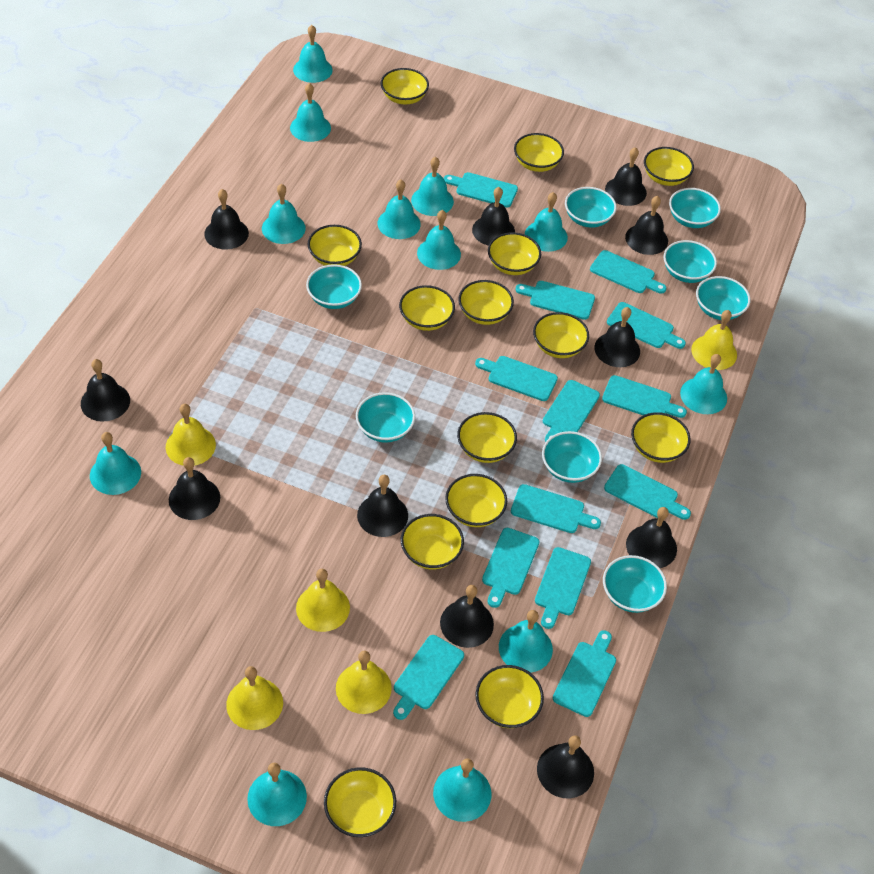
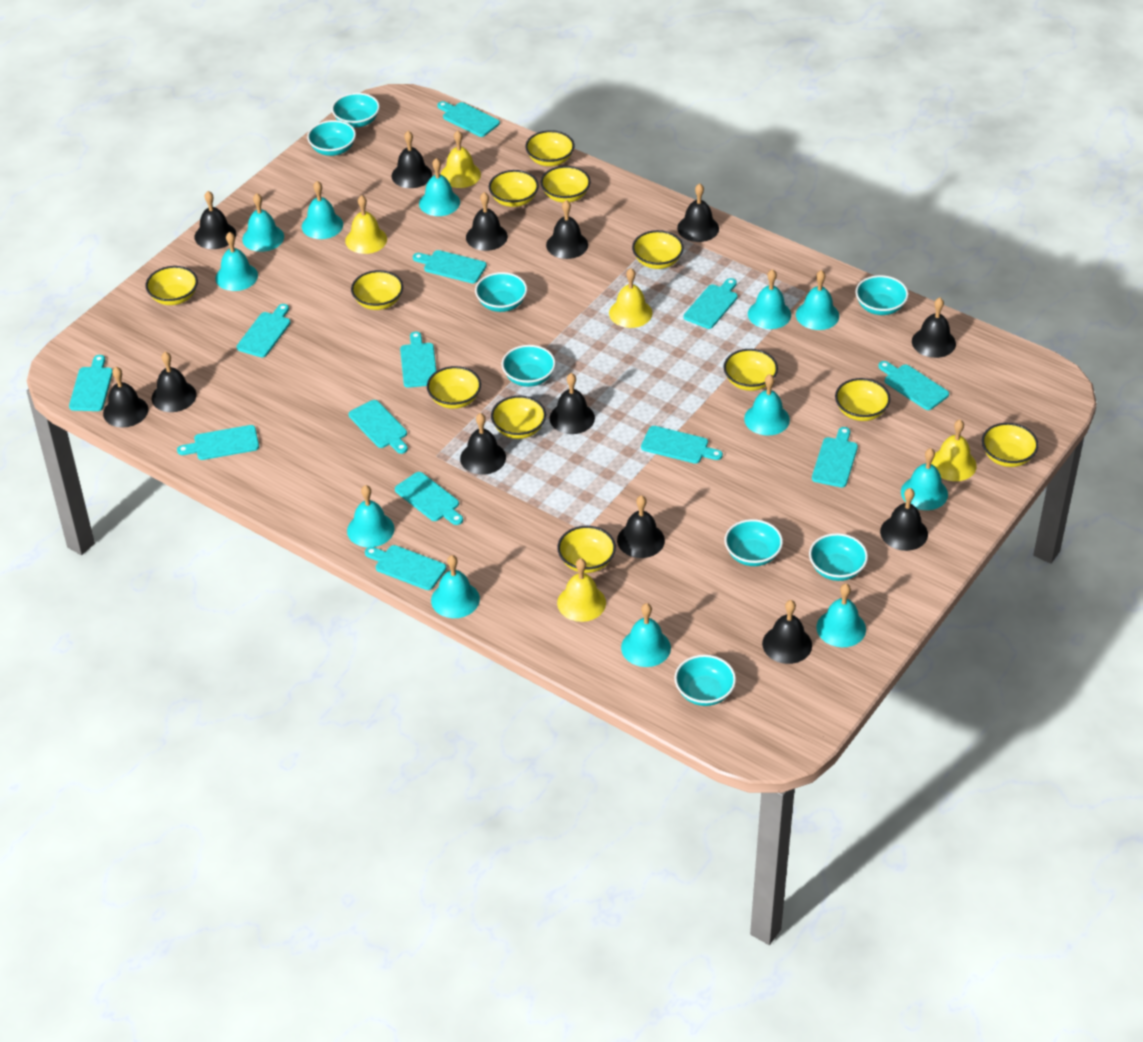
black bell: [81,359,130,422] [169,457,220,520] [204,189,249,249] [357,475,408,537] [440,585,494,648] [472,187,515,246] [537,735,594,798] [594,307,640,367] [605,147,647,206] [625,196,668,255] [626,507,677,568] = 11 -> [103,367,148,428] [152,352,196,412] [195,191,236,249] [392,131,432,188] [460,413,506,475] [466,192,508,251] [546,200,588,259] [550,373,595,434] [617,495,665,558] [677,183,719,242] [762,600,812,664] [880,488,928,551] [912,298,956,358] = 13
yellow bowl: [308,225,362,266] [324,767,396,837] [380,68,429,104] [399,285,455,331] [401,514,464,569] [445,474,507,527] [457,412,517,463] [458,280,514,325] [475,665,544,728] [488,232,541,275] [514,133,564,172] [533,312,589,358] [631,412,691,463] [644,147,694,186] = 14 -> [146,266,198,305] [351,270,403,310] [427,366,481,409] [489,170,539,207] [491,396,546,439] [525,130,574,166] [541,166,591,203] [557,526,616,573] [632,230,684,269] [724,349,778,391] [835,378,890,421] [982,423,1039,467] = 12

